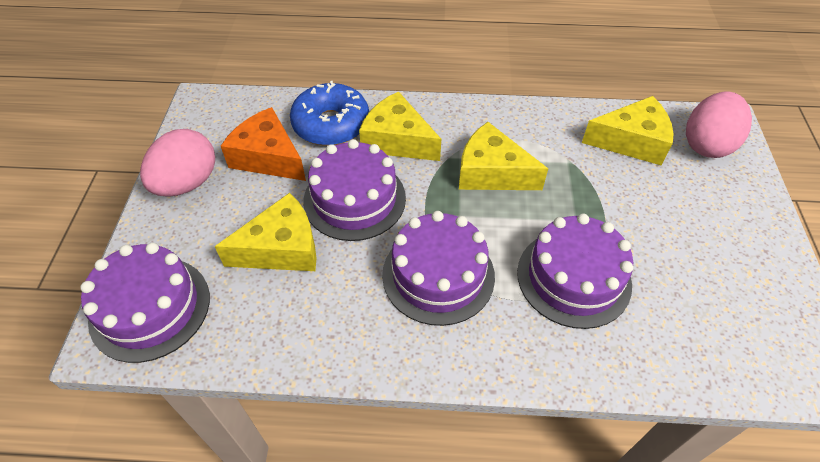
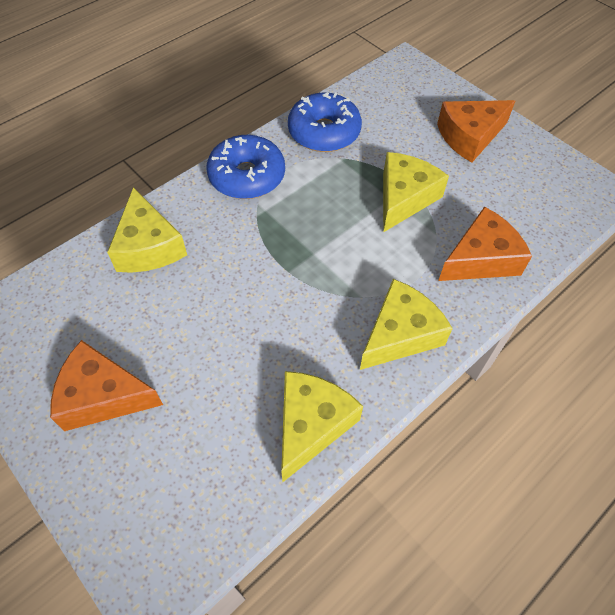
blue donut: [290,81,369,146] = 1 -> [207,135,285,199] [288,92,362,152] = 2
orange cheese: [221,107,306,181] = 1 -> [50,340,163,431] [437,100,515,162] [438,206,532,281] = 3
pink egg: [140,129,215,197] [686,91,752,158] = 2 -> none = 0
purple cake: [80,243,210,363] [303,139,406,241] [382,211,495,326] [517,214,633,329] = 4 -> none = 0

